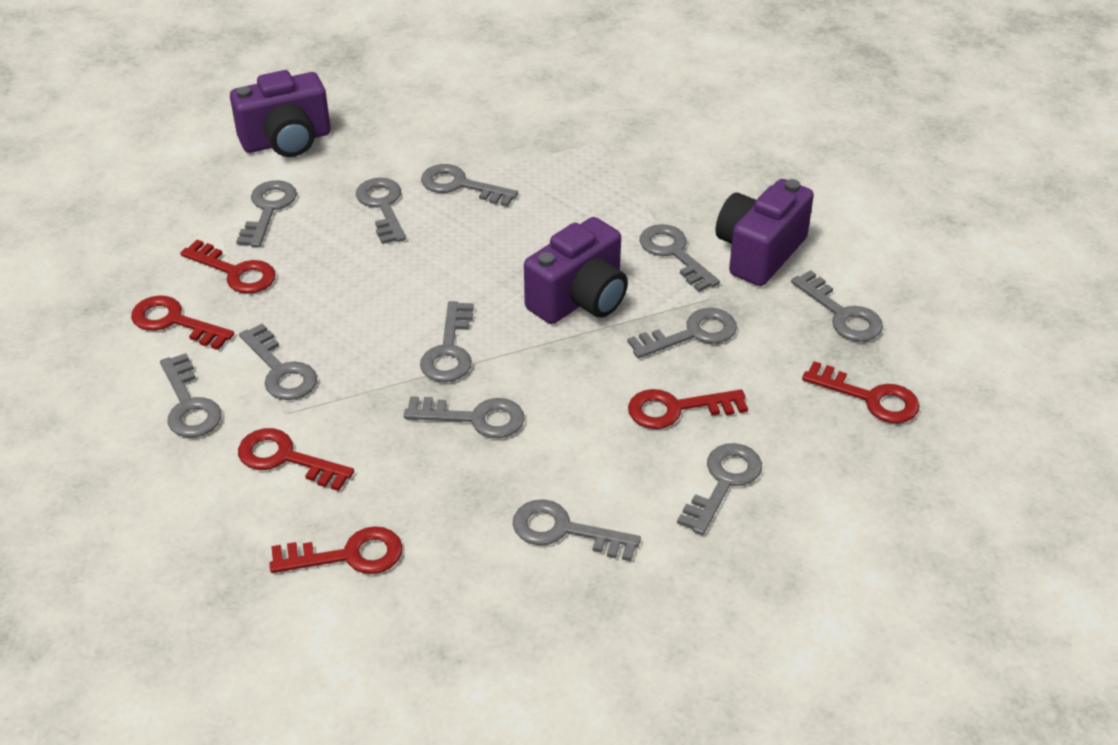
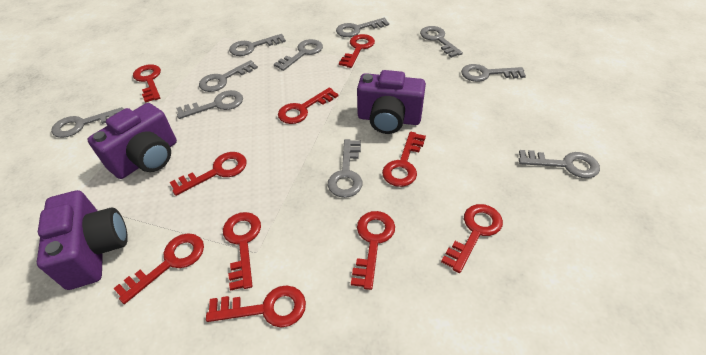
grey key: [160,353,222,437] [236,180,297,247] [239,323,317,400] [356,178,406,244] [404,396,525,438] [420,301,474,382] [421,164,518,207] [513,499,641,561] [627,308,737,358] [640,224,720,292] [677,443,762,535] [791,270,883,342] = 12 -> [51,107,123,138] [176,90,243,119] [199,60,258,92] [229,34,286,56] [274,39,323,71] [327,139,363,198] [336,18,389,37] [420,26,463,58] [461,64,526,82] [519,150,600,178] = 10
red key: [131,296,234,350] [180,240,276,294] [238,428,354,491] [270,526,402,574] [628,389,748,429] [802,361,920,423] = 6 -> [113,233,204,304] [133,64,161,103] [170,152,246,196] [206,285,306,327] [223,212,261,291] [278,87,338,124] [339,34,375,68] [351,211,395,290] [382,132,426,187] [441,204,503,273] = 10

